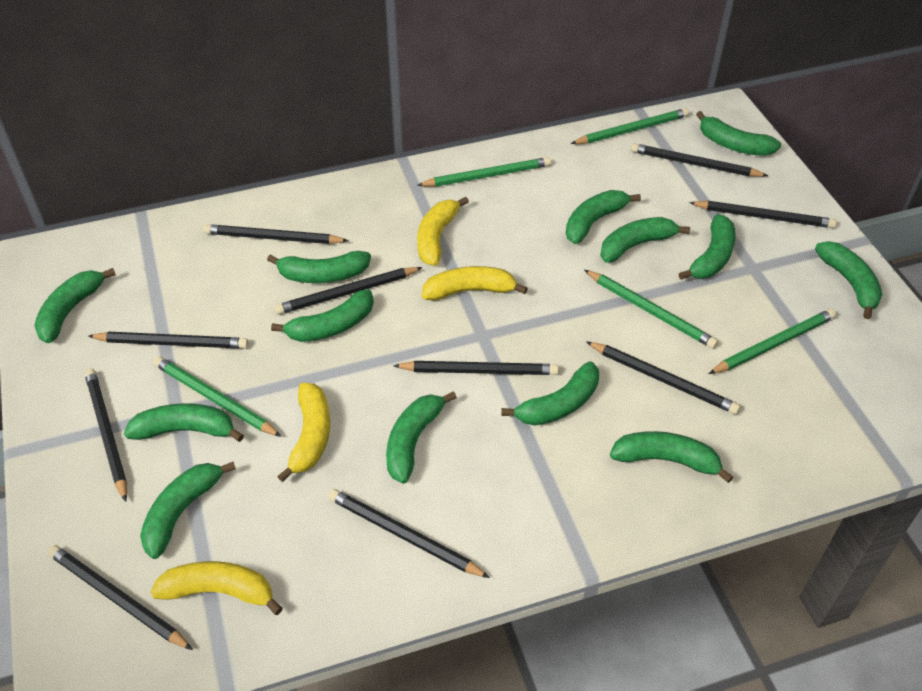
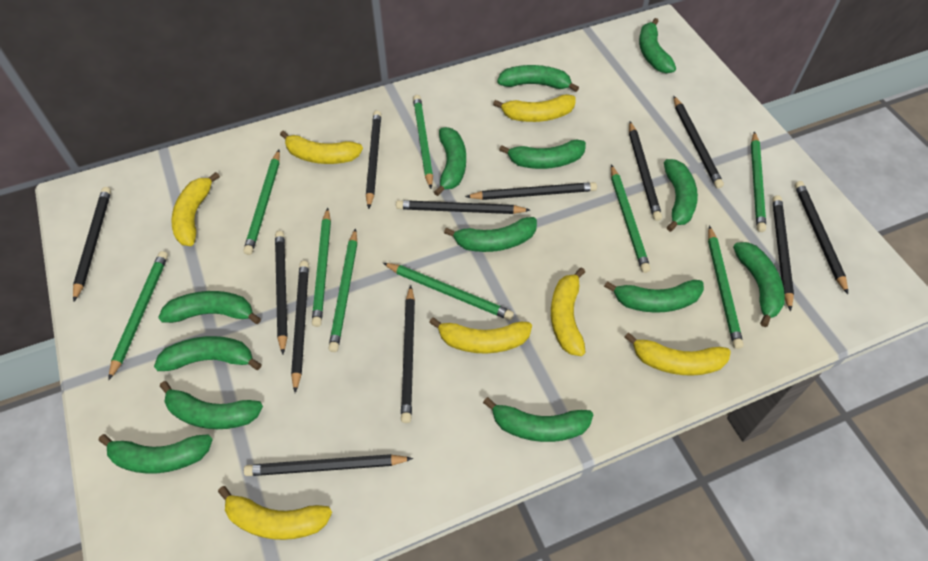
black pencil: [47,545,193,650] [84,368,127,502] [88,332,248,348] [203,224,349,244] [274,267,423,315] [328,489,490,578] [393,361,559,375] [586,341,740,414] [631,143,768,177] [689,201,837,228] = 10 -> [73,187,111,302] [244,454,413,476] [275,231,288,355] [291,261,309,393] [366,111,381,209] [396,200,530,214] [401,285,415,423] [465,182,597,200] [629,122,662,221] [674,96,724,189] [772,195,794,312] [795,181,848,294] = 12
green pencil: [153,356,282,437] [417,157,551,187] [570,108,689,144] [584,270,718,349] [708,309,836,374] = 5 -> [108,251,168,381] [243,150,280,255] [312,208,331,327] [328,228,357,352] [383,263,514,320] [413,95,433,189] [611,164,651,273] [708,225,744,349] [751,131,766,232] = 9
yellow banana: [151,561,283,615] [277,383,330,482] [417,197,469,266] [422,266,528,301] = 4 -> [171,172,220,246] [218,486,332,540] [280,131,363,164] [429,317,532,353] [493,94,576,122] [551,267,585,356] [624,332,731,376] = 7

